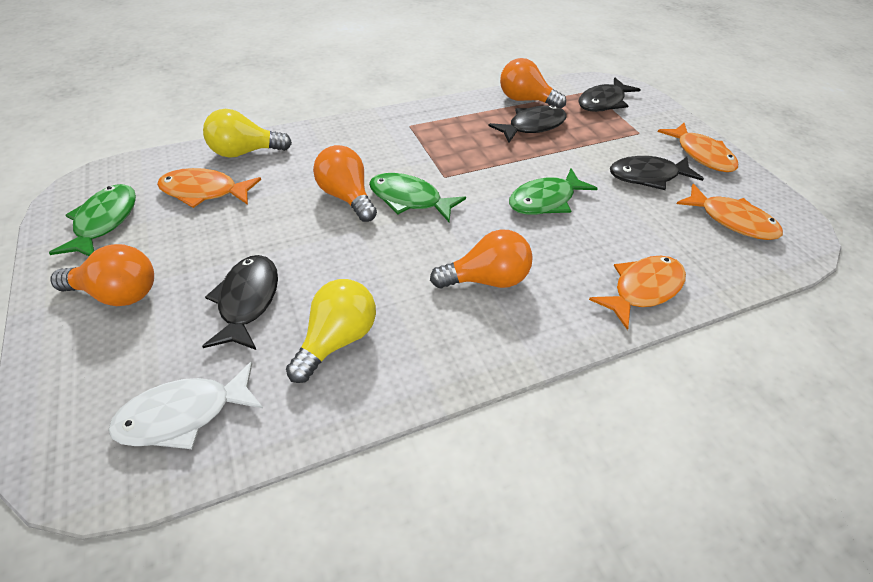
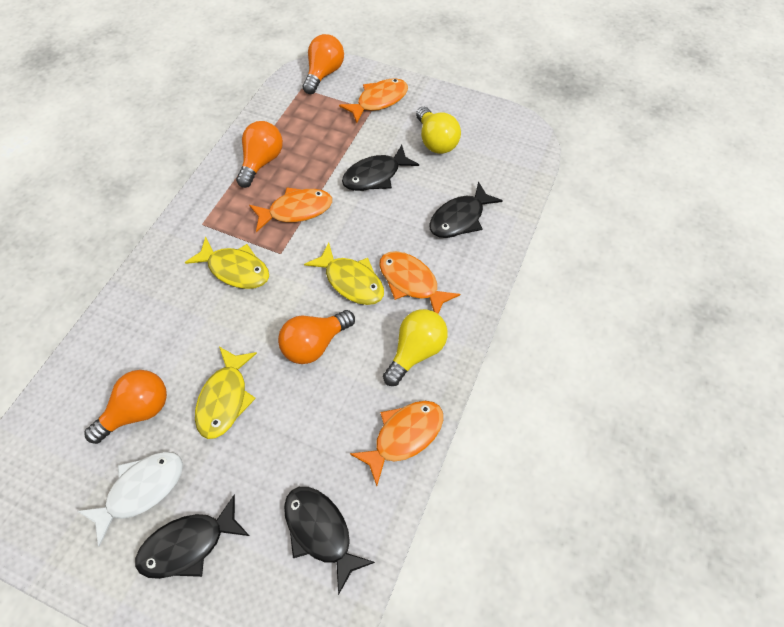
green fish: [49,184,136,256] [369,173,466,222] [509,168,598,215] = 3 -> none = 0
yellow fish: none = 0 -> [185,236,269,289] [195,347,257,439] [304,242,384,305] = 3

